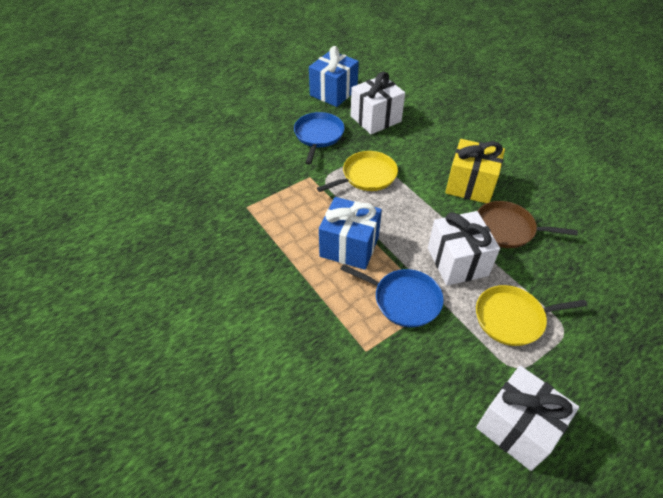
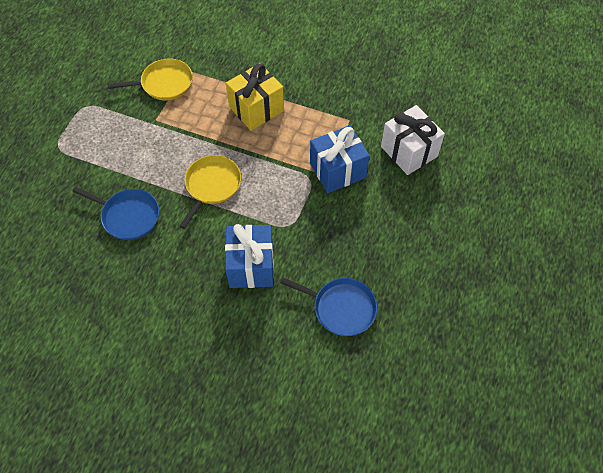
brown pan: [478,201,578,248] = 1 -> none = 0
white gift: [351,71,405,134] [428,211,500,286] [476,366,579,471] = 3 -> [381,105,445,175] = 1

